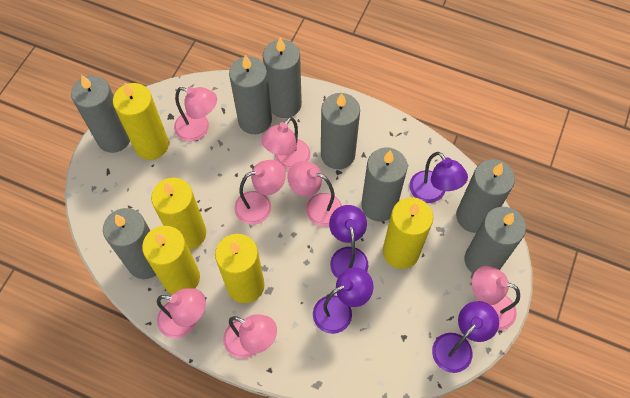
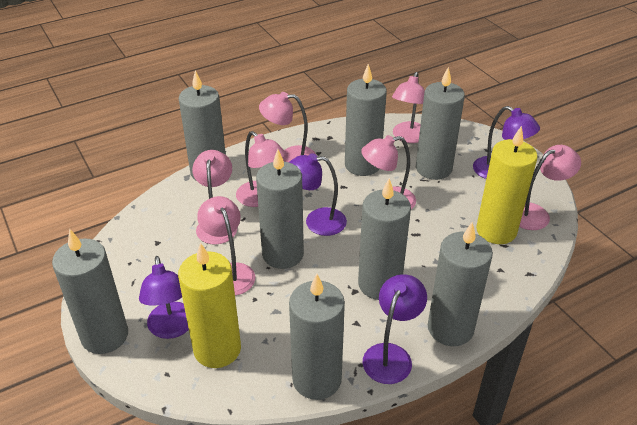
yellow candle: [113,83,169,160] [142,226,200,294] [151,178,206,250] [215,234,265,303] [383,197,433,269] = 5 -> [178,243,241,368] [476,126,538,244] = 2

